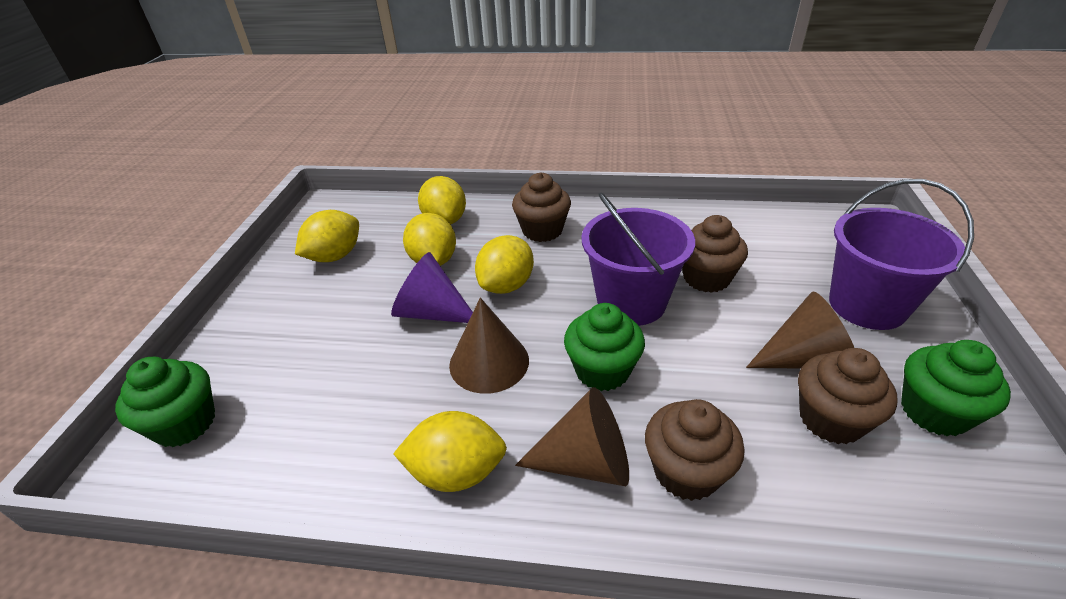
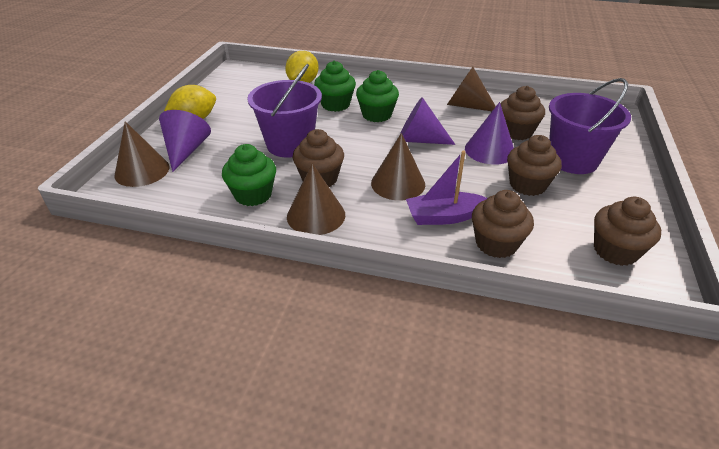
brown cone: [449,298,529,394] [515,387,629,486] [746,292,854,369] = 3 -> [114,121,169,187] [287,163,345,235] [371,133,425,201] [447,67,496,111] = 4
brown cupcake: [512,172,571,242] [645,399,745,501] [682,215,748,293] [798,348,898,444] = 4 -> [293,129,344,187] [472,190,534,258] [501,86,545,140] [507,135,562,196] [594,197,661,266] = 5
purple boat: none = 0 -> [406,150,487,225] = 1
purple cone: [391,252,473,323] = 1 -> [159,110,211,172] [399,97,455,145] [465,102,514,165] = 3
yellow lemon: [295,210,359,262] [393,411,507,492] [403,213,456,266] [418,176,466,225] [475,235,534,294] = 5 -> [164,85,216,119] [285,51,319,83] = 2

